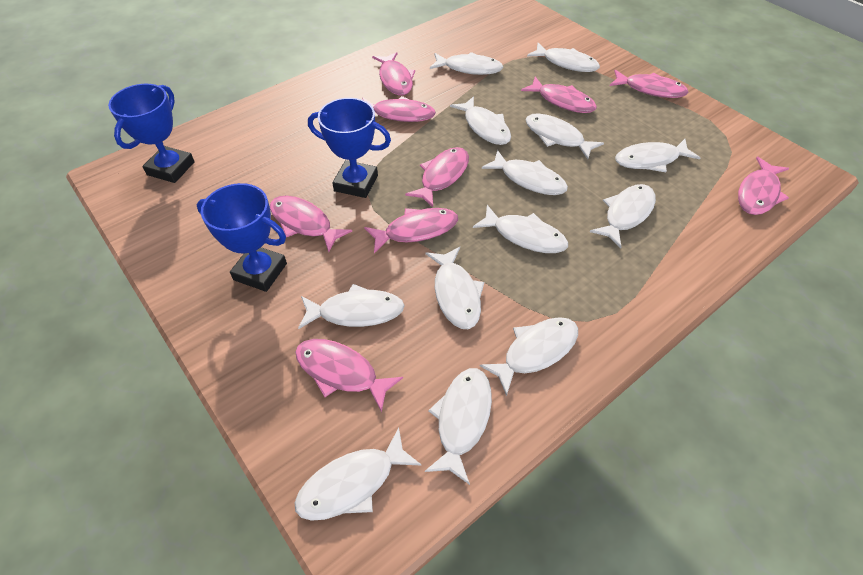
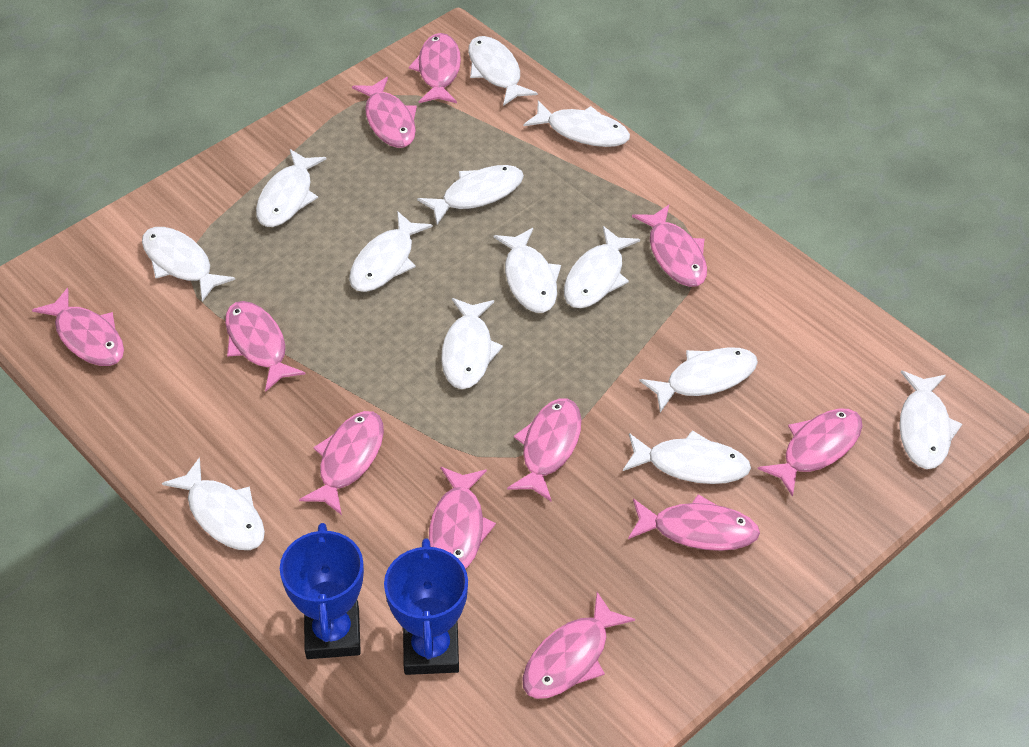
blue trophy: [108,84,195,183] [197,183,287,292] [308,98,391,198] = 3 -> [280,523,364,659] [384,538,468,675] = 2
pink fish: [270,196,352,252] [295,339,403,412] [362,96,436,122] [364,208,458,253] [372,52,415,95] [405,147,469,207] [521,77,597,113] [610,70,689,98] [738,157,789,215] = 9 -> [32,288,124,366] [225,301,306,392] [299,411,384,515] [352,77,417,148] [409,33,461,103] [429,467,496,569] [507,398,581,502] [522,592,635,699] [628,494,760,551] [632,205,707,287] [758,409,863,497] = 11

